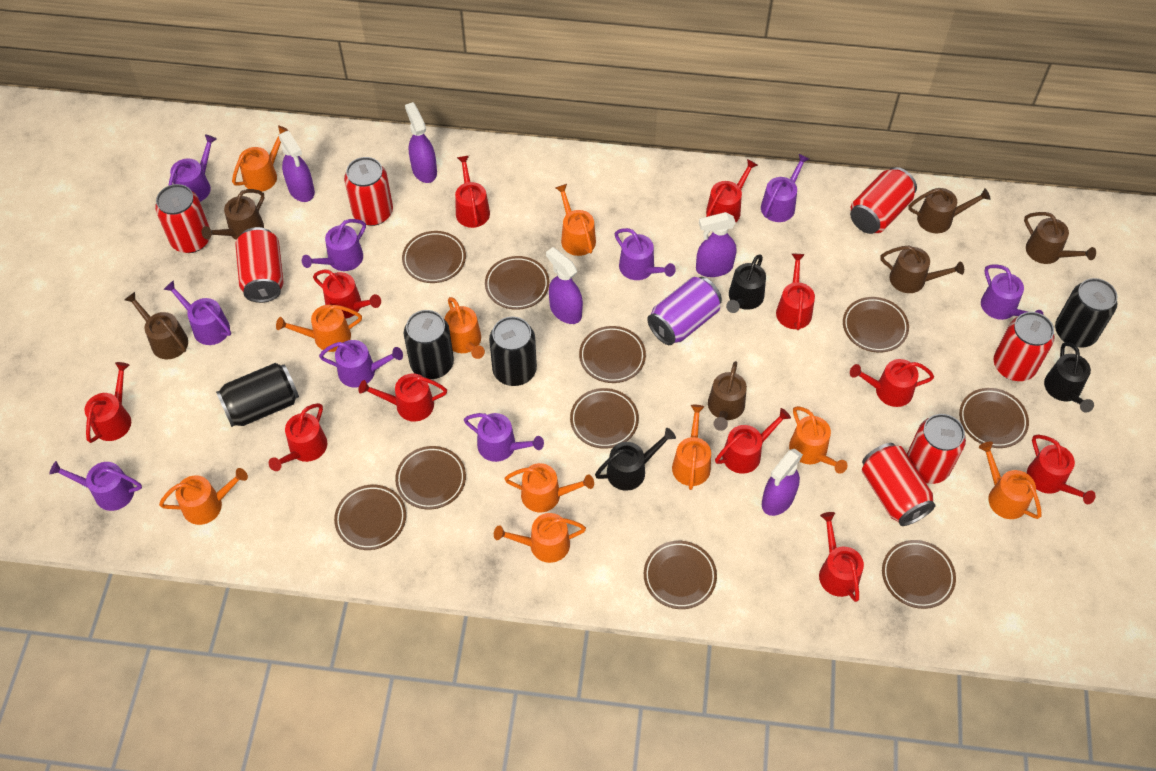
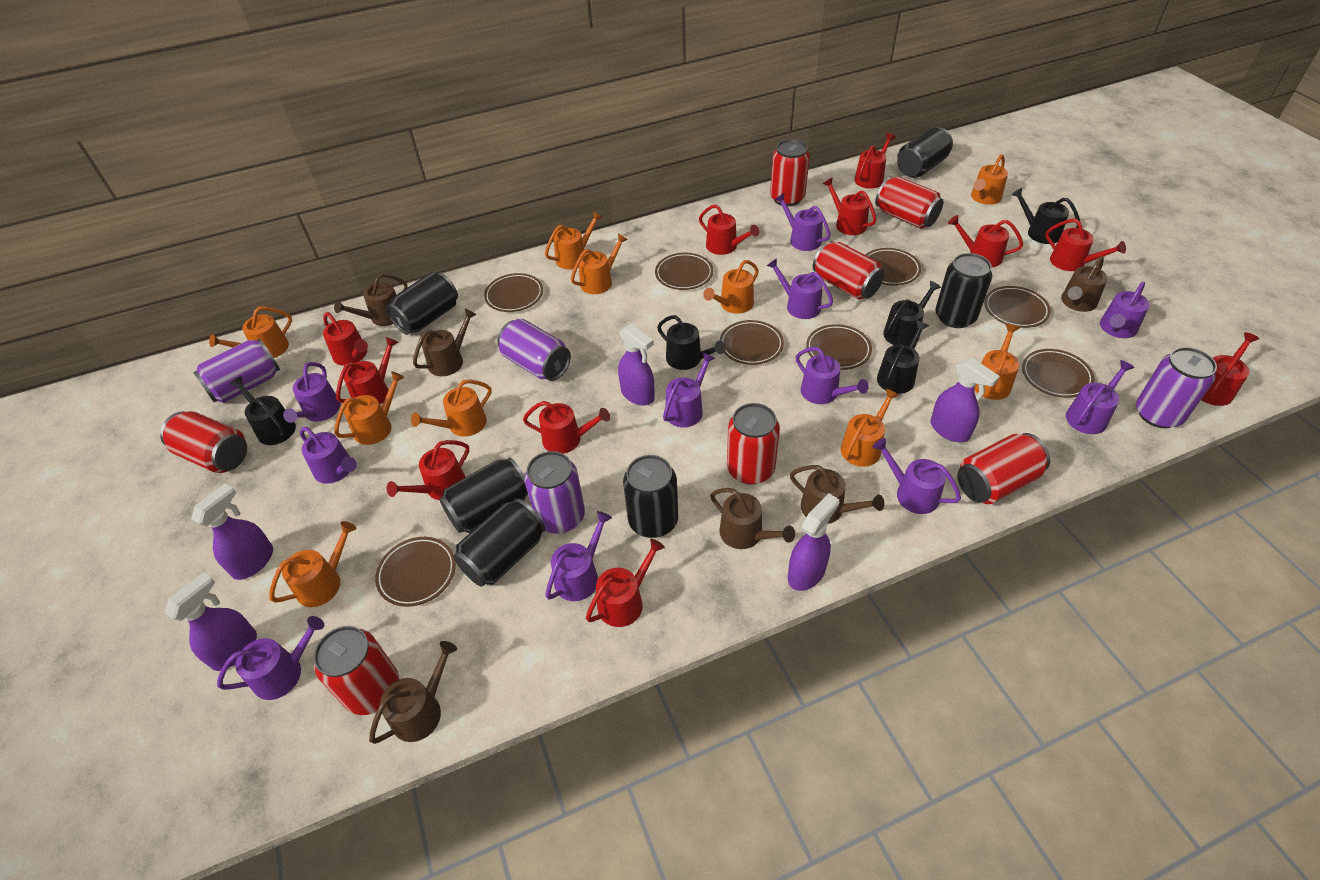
black can: [216,363,299,427] [404,310,454,379] [489,316,537,386] [1055,278,1118,348] = 4 -> [386,272,458,335] [439,457,528,533] [453,498,545,587] [623,455,678,538] [897,127,953,178] [935,253,992,328] = 6
black watering can: [595,428,676,491] [726,254,766,313] [1044,342,1094,412] = 3 -> [229,376,296,445] [657,315,726,370] [877,320,929,394] [883,281,941,346] [1011,188,1080,244] = 5
brown plate: [334,485,406,550] [395,446,466,510] [402,231,466,283] [485,256,549,310] [570,388,639,449] [579,326,646,383] [644,541,717,609] [843,297,909,353] [882,540,956,609] [959,388,1029,448] = 10 -> [375,537,456,607] [484,273,543,312] [655,253,713,290] [720,320,784,365] [806,324,872,370] [866,248,921,286] [984,286,1051,328] [1022,349,1094,398] = 8
purple can: [647,277,722,345] = 1 -> [193,339,280,403] [498,319,571,381] [524,451,585,534] [1136,347,1217,428] = 4
purple watering can: [49,461,142,511] [163,280,231,345] [168,134,217,202] [302,219,366,271] [319,340,403,387] [464,413,544,462] [615,228,676,280] [761,154,809,222] [981,264,1044,320] = 9 -> [217,616,324,700] [283,362,341,423] [300,427,357,484] [545,511,612,601] [663,353,715,427] [767,258,833,319] [775,193,831,251] [796,347,869,404] [873,438,961,514] [1066,360,1134,434] [1100,282,1150,338] = 11

